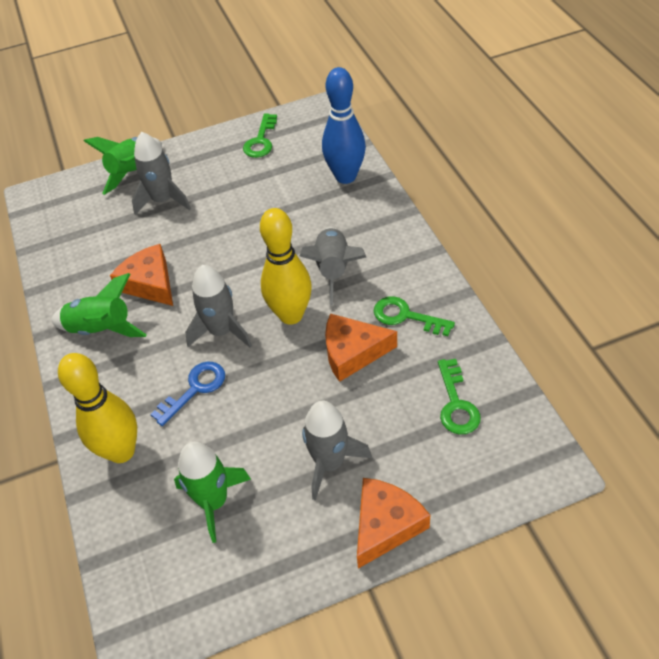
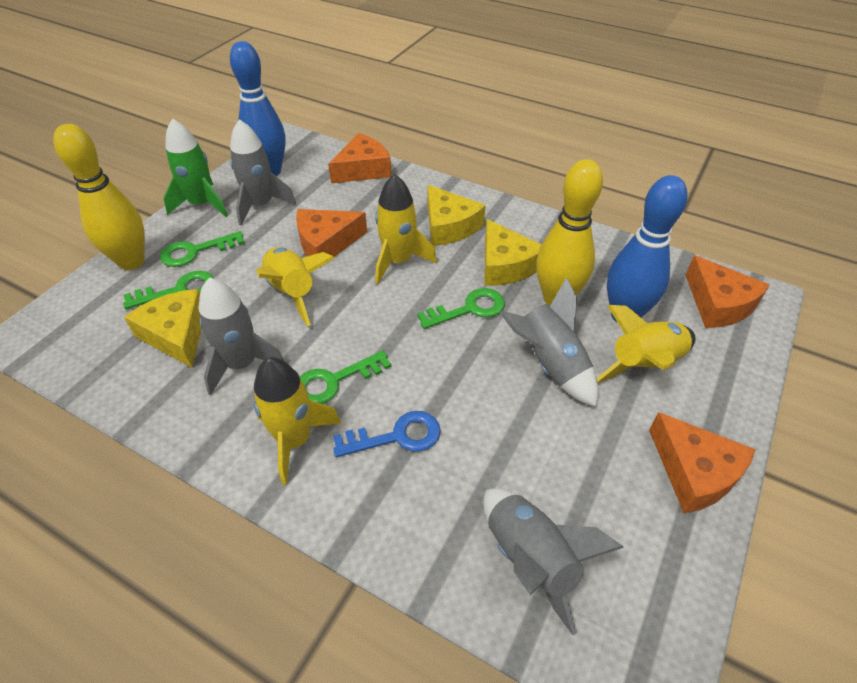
blue bowling pin: [322,67,366,184] = 1 -> [230,41,286,176] [607,175,687,323] = 2
green key: [243,113,277,158] [374,296,455,336] [438,359,481,434] = 3 -> [123,271,215,309] [160,231,245,267] [300,350,391,404] [417,288,505,329] = 4
green rocket: [51,273,147,337] [84,137,162,195] [174,442,251,543] = 3 -> [163,118,228,217] = 1
orange cheese: [110,244,173,306] [325,314,397,382] [357,478,430,569] = 3 -> [296,209,367,257] [328,133,391,183] [649,412,756,513] [686,255,770,328] = 4
yellow cheese: none = 0 -> [124,289,202,367] [427,185,486,246] [484,219,541,286] = 3
yellow rocket: none = 0 -> [253,357,342,485] [256,247,335,326] [375,174,437,284] [597,305,696,383] = 4

